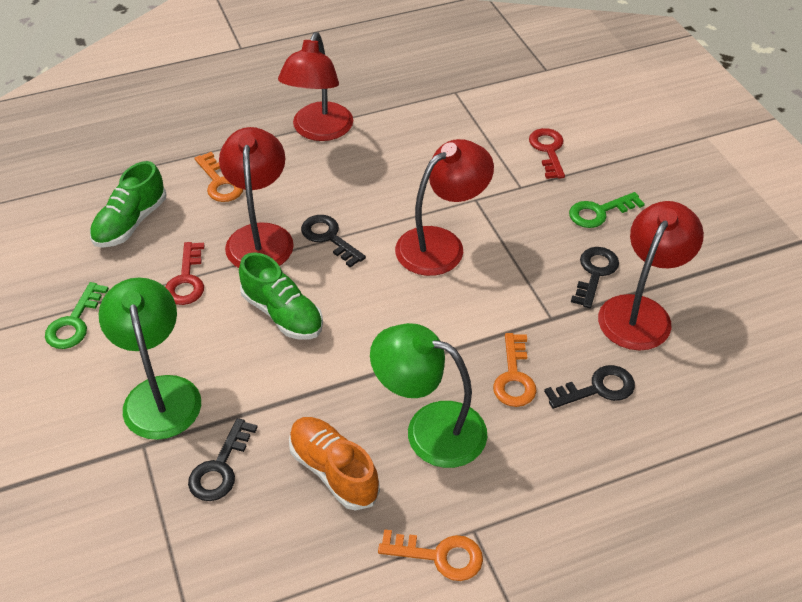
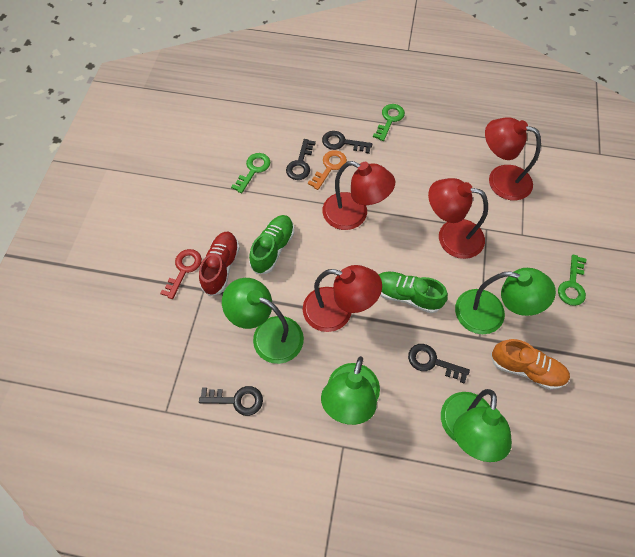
green key: [45,282,109,349] [569,192,645,228] = 2 -> [231,153,270,193] [373,104,405,141] [558,255,586,306] = 3
green lamp: [99,278,201,440] [370,323,487,468] = 2 -> [222,278,304,364] [321,356,380,425] [441,389,512,462] [455,268,556,334] = 4
orange key: [194,152,243,202] [378,529,483,581] [493,333,537,407] = 3 -> [308,150,347,190] = 1
red key: [165,242,204,305] [529,128,565,179] = 2 -> [160,249,202,299] = 1
red shoe: none = 0 -> [199,232,240,296] = 1

